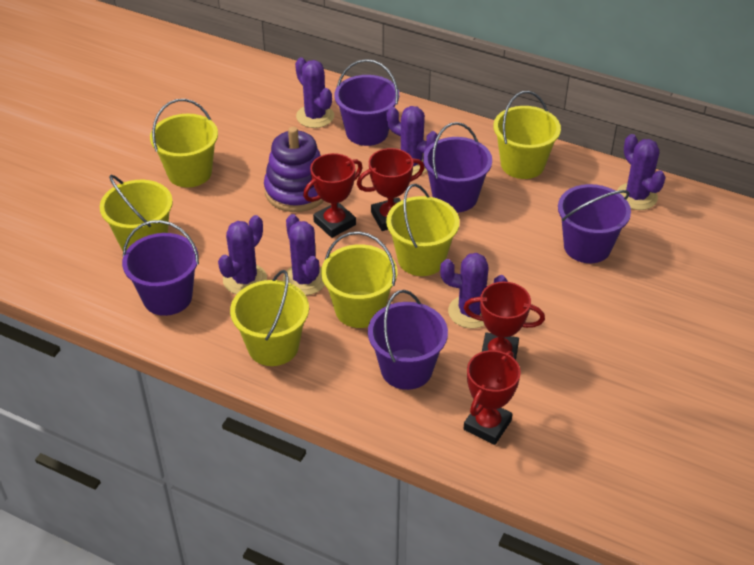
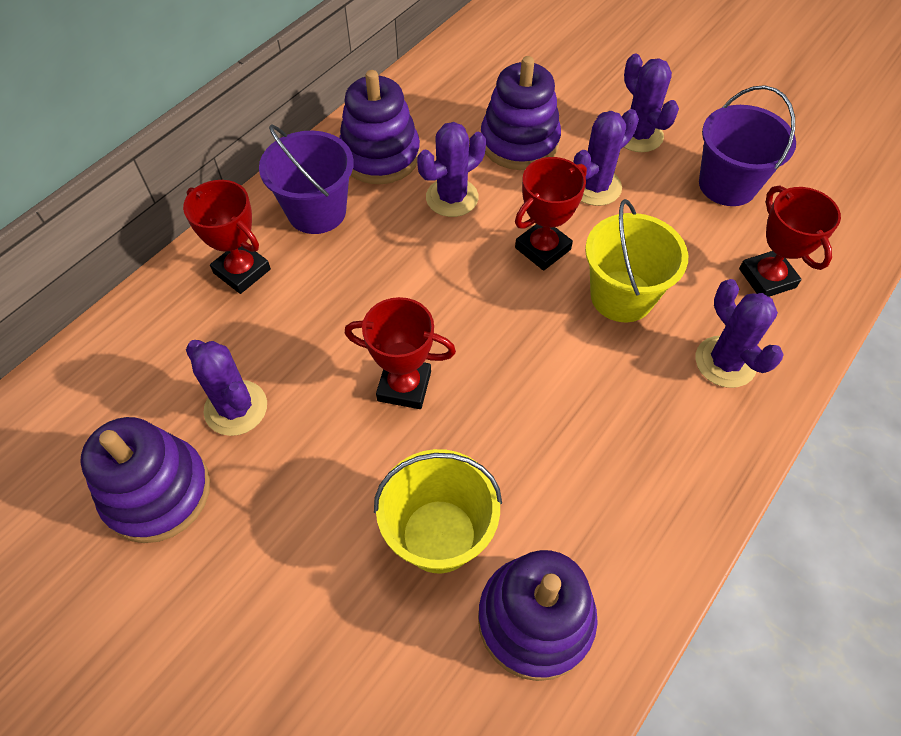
purple bucket: [122,220,199,316] [334,59,399,146] [368,290,448,390] [423,122,492,212] [558,184,631,263] = 5 -> [259,124,354,234] [699,85,796,206] = 2
purple cactus: [218,215,267,294] [283,214,325,295] [295,58,334,128] [387,106,438,176] [440,253,508,329] [617,134,666,210] = 6 -> [186,340,267,436] [417,122,486,217] [573,109,639,206] [624,54,679,152] [695,279,784,388] = 5
purple stacking toy: [264,127,324,212] = 1 -> [80,417,210,543] [339,70,420,184] [478,550,598,681] [481,56,561,170] = 4
yellow bucket: [100,175,173,251] [150,99,218,188] [230,270,309,366] [321,231,397,328] [386,184,460,276] [493,91,561,179] = 6 -> [374,449,502,573] [585,199,688,322] = 2

